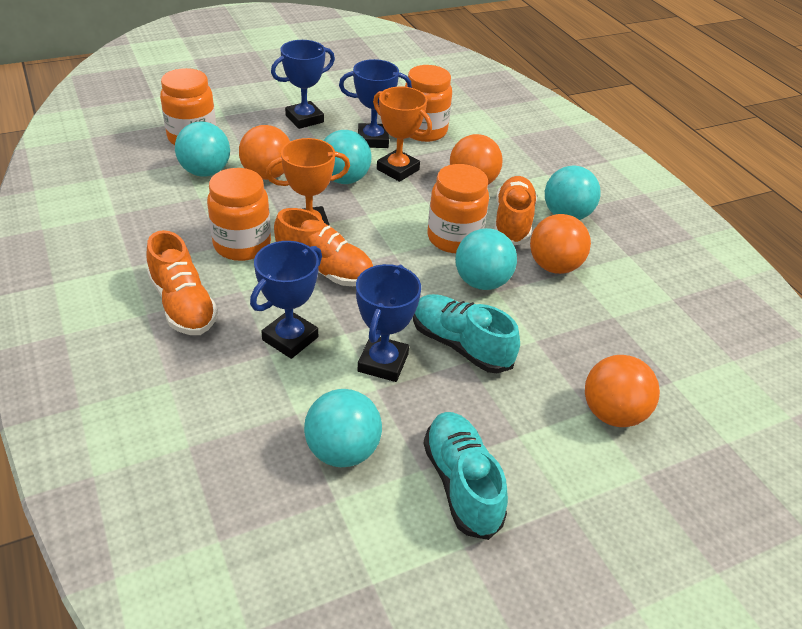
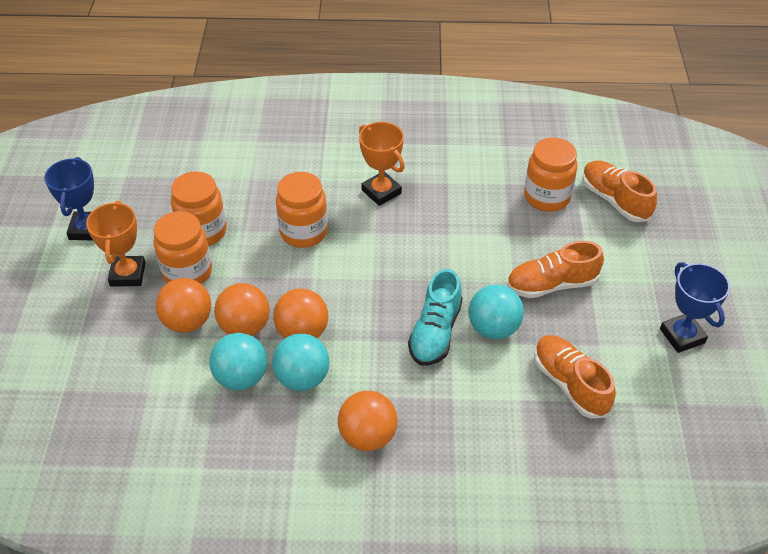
blue trophy: [250,241,322,359] [271,40,335,129] [339,59,412,148] [356,264,421,382] = 4 -> [44,157,94,240] [660,262,730,353] = 2
turquoise ball: [175,122,230,177] [304,389,382,467] [323,130,371,184] [455,228,517,290] [545,166,601,220] = 5 -> [209,333,267,390] [272,333,330,391] [468,285,524,339] = 3
turquoise shoe: [413,294,520,373] [423,412,508,540] = 2 -> [408,269,463,366] = 1

